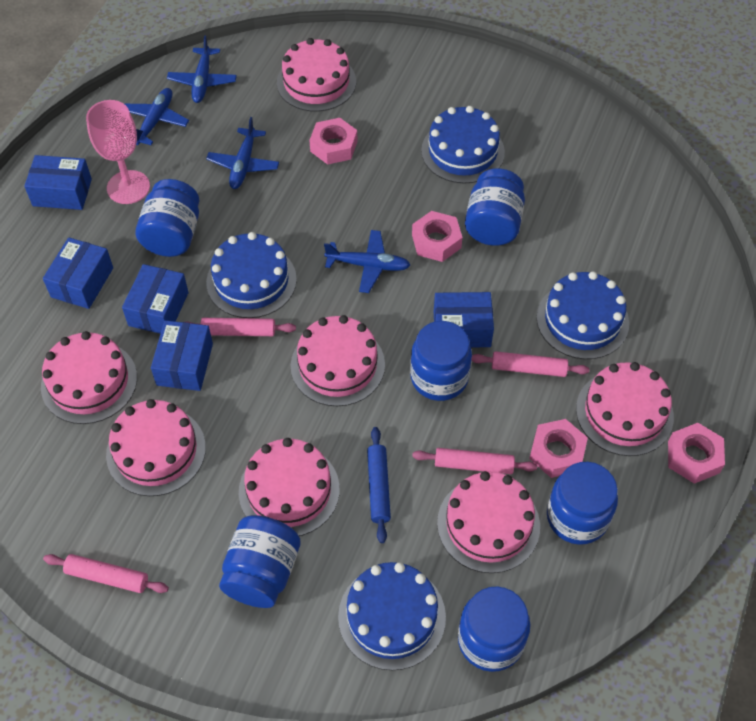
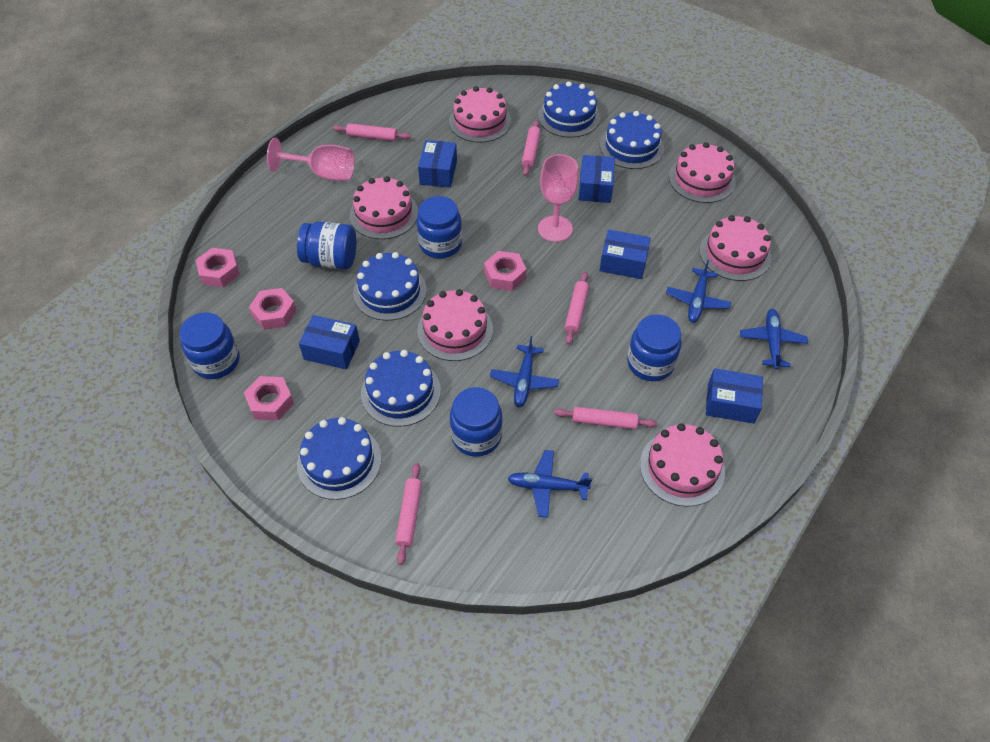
blue cake: [206,232,297,318] [338,562,446,670] [421,106,505,183] [537,271,629,359] = 4 -> [297,417,382,500] [353,252,426,321] [361,350,441,427] [538,81,600,138] [600,111,664,169] = 5
blue jar: [136,179,199,257] [219,515,301,608] [410,321,472,401] [458,586,530,672] [465,168,525,246] [547,462,618,545] = 6 -> [179,313,240,379] [297,221,356,270] [417,196,462,259] [450,387,503,457] [627,315,681,381] = 5
blue rolling pin: [367,427,391,543] = 1 -> none = 0
pink cake: [41,331,137,424] [106,399,206,496] [239,438,340,536] [277,38,356,112] [291,315,385,406] [437,471,540,573] [576,362,674,456] = 7 -> [350,176,418,239] [417,289,493,361] [449,86,511,143] [640,423,725,507] [669,142,736,203] [699,215,771,281] = 6
pink goblet: [86,100,150,204] = 1 -> [267,138,354,181] [538,154,579,242] = 2
pink rolling pin: [43,554,169,593] [186,318,296,336] [412,448,537,474] [471,351,590,377] = 4 -> [333,123,411,141] [395,463,422,565] [522,120,541,176] [554,407,657,429] [565,272,589,345] = 5

